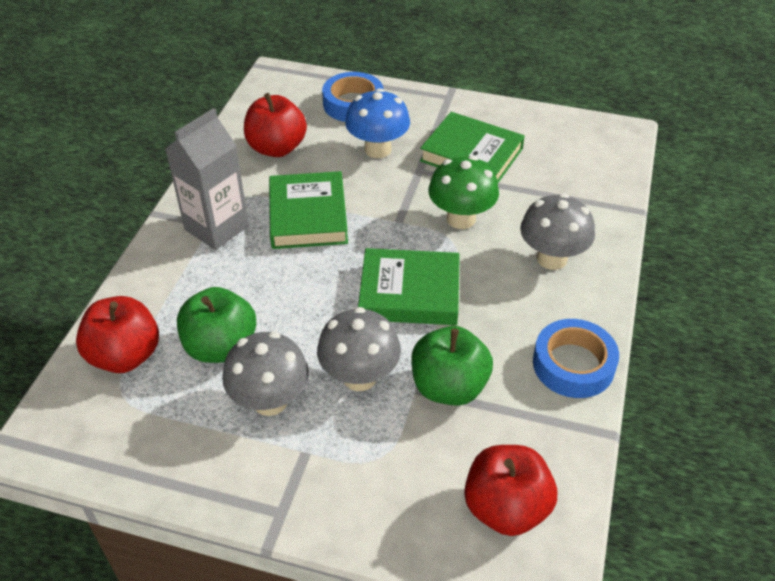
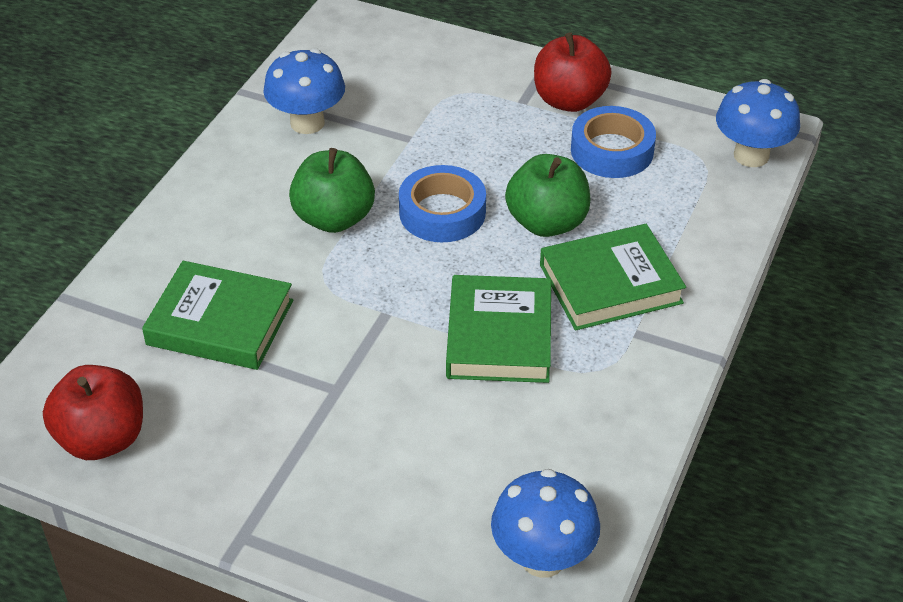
blue mushroom: [345,88,410,158] = 1 -> [263,48,345,134] [491,469,600,578] [716,79,800,167] = 3
green mushroom: [428,156,499,229] = 1 -> none = 0
grey carton: [165,108,249,250] = 1 -> none = 0
grey mushroom: [222,332,309,416] [317,307,401,391] [520,193,595,270] = 3 -> none = 0
red apple: [76,296,159,373] [244,93,307,157] [464,445,557,536] = 3 -> [43,365,143,460] [534,32,612,112] = 2

